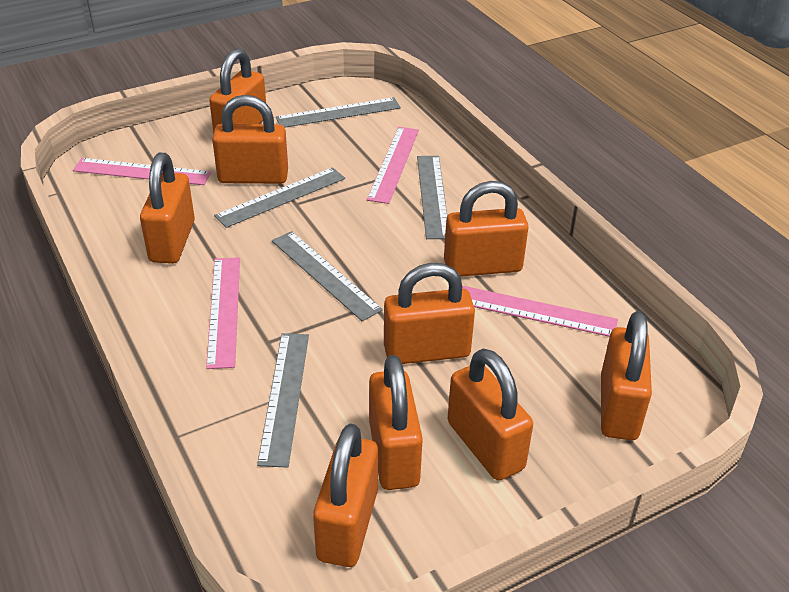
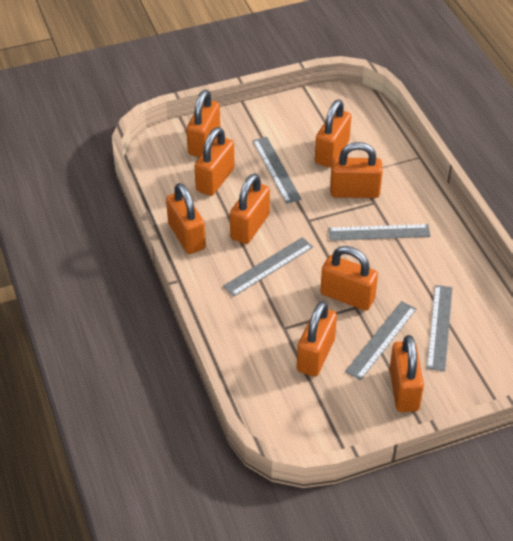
pink ruler: [73,158,211,185] [206,257,240,369] [367,127,419,204] [462,286,618,337] = 4 -> none = 0

